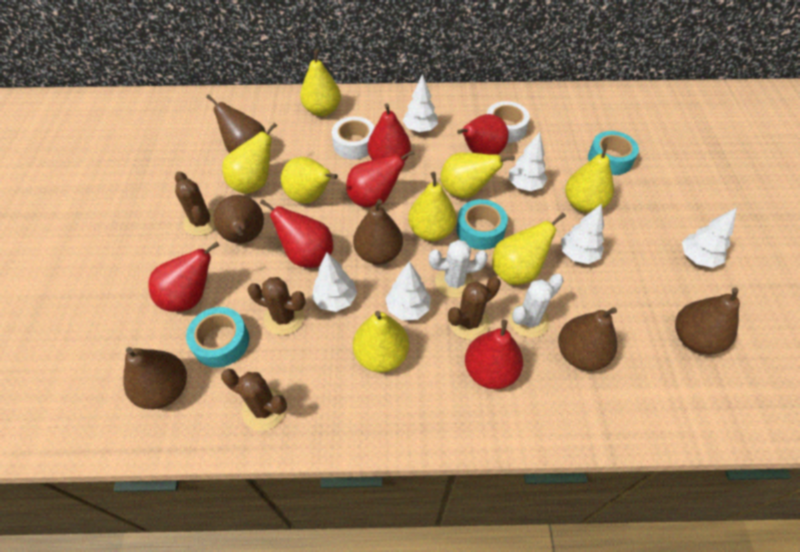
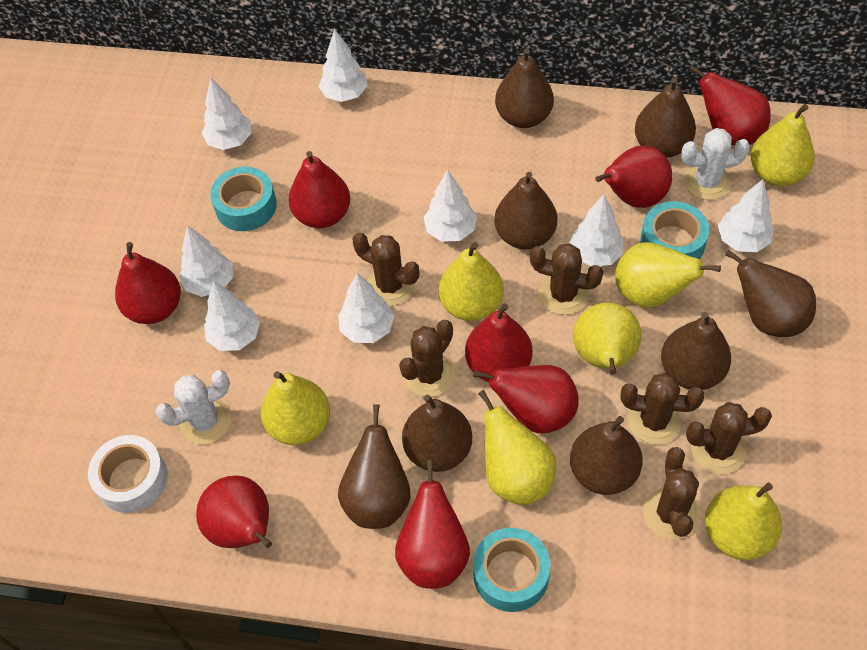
brown cactus: [175,171,216,236] [221,369,287,430] [247,277,306,335] [448,276,501,340] = 4 -> [352,233,420,306] [399,320,455,397] [530,243,603,315] [620,373,705,445] [643,447,699,540] [686,402,772,474] = 6
brown pear: [123,347,187,409] [206,94,266,153] [214,195,264,244] [353,199,403,265] [558,307,617,371] [675,287,740,354] = 6 -> [338,404,410,529] [402,394,472,472] [495,48,554,128] [495,172,557,250] [570,416,643,495] [635,78,696,158] [661,312,731,390] [725,250,816,337] = 8
red pear: [148,241,219,312] [260,199,333,268] [346,150,415,208] [367,103,411,161] [457,114,509,155] [465,320,523,389] = 6 -> [115,242,181,324] [196,475,272,548] [289,151,350,228] [395,460,470,589] [465,304,533,382] [473,365,579,433] [595,146,672,208] [689,65,771,145] = 8
white tape: [332,116,375,159] [487,101,530,143] = 2 -> [88,435,168,513] = 1
white tree: [312,252,357,312] [385,261,431,320] [403,74,438,132] [509,132,547,191] [561,204,604,264] [682,208,737,268] = 6 -> [179,225,233,297] [202,78,251,150] [204,281,260,351] [319,29,368,102] [338,273,394,343] [423,169,477,242] [569,194,624,266] [718,179,774,252] = 8
yellow pear: [222,123,277,194] [281,157,338,203] [300,49,341,116] [353,311,409,373] [408,172,457,241] [440,153,515,198] [492,213,566,285] [565,143,614,213] = 8 -> [261,371,330,445] [439,242,504,321] [478,390,556,505] [573,303,641,375] [615,242,721,308] [705,482,782,560] [750,104,814,186] = 7

